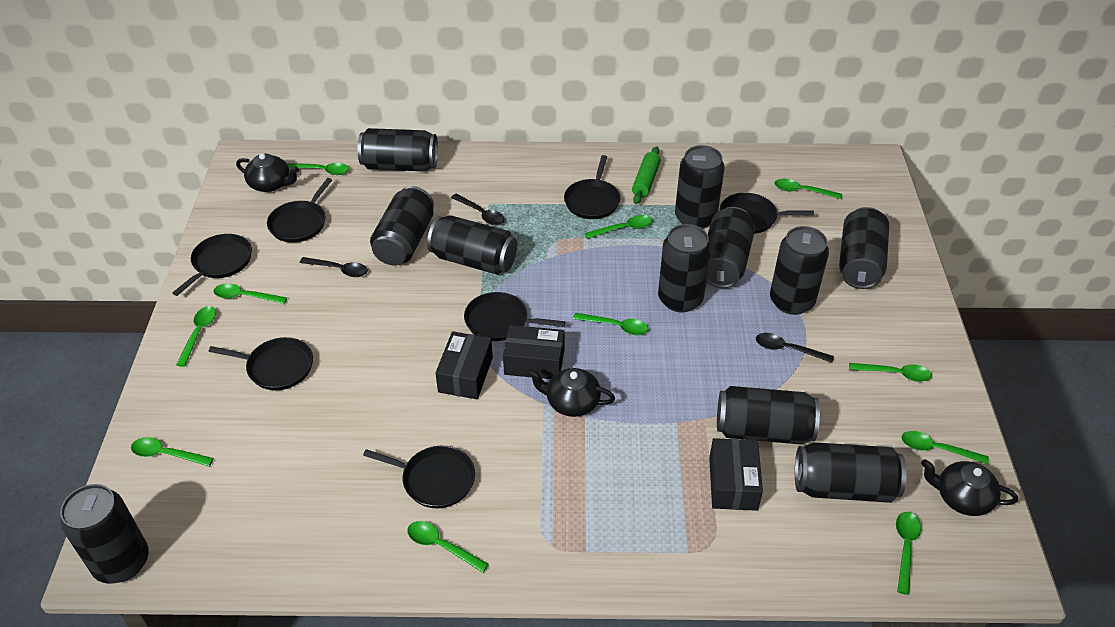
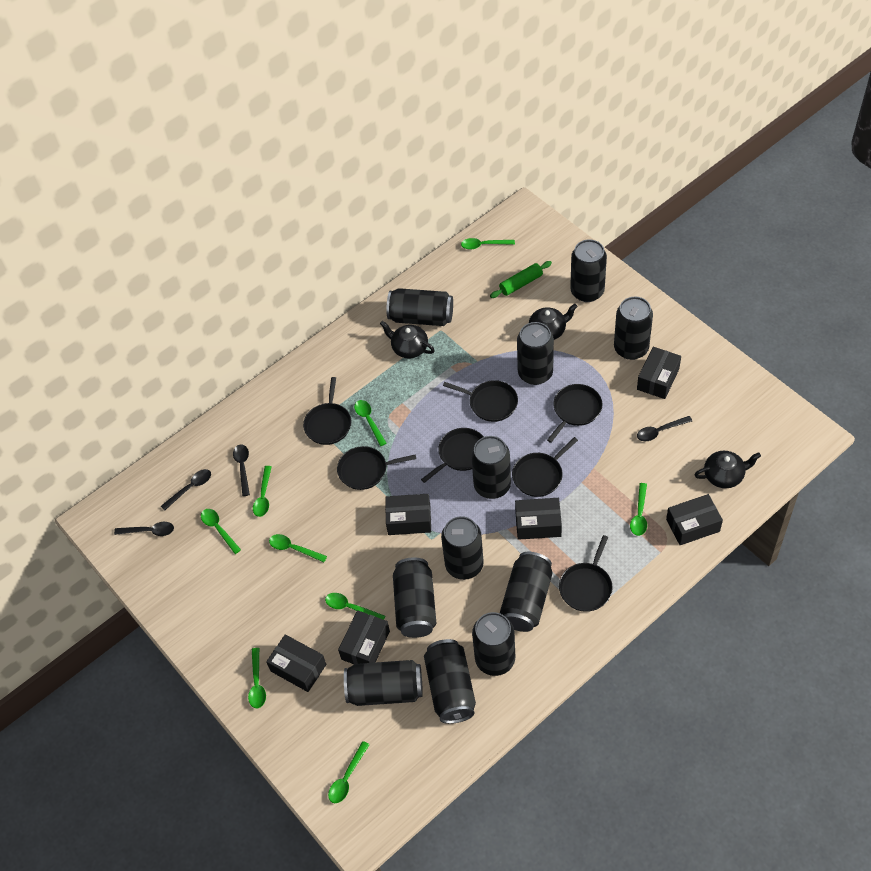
black box: [435,331,493,399] [503,325,565,379] [709,438,763,511] = 3 -> [266,634,326,692] [338,610,390,664] [385,494,431,535] [515,498,562,540] [637,347,681,399] [666,494,723,545] = 6
black spoon: [300,257,368,277] [451,194,505,225] [756,333,834,363] = 3 -> [114,522,174,536] [161,469,211,510] [233,444,250,496] [637,416,692,441] = 4
green spoon: [131,437,214,466] [176,306,216,367] [213,283,287,304] [287,163,349,175] [407,521,489,573] [573,313,649,335] [585,215,652,239] [775,179,842,199] [849,363,932,382] [896,512,921,595] [901,431,989,464] = 11 -> [201,509,241,554] [248,648,266,708] [253,466,272,517] [269,534,327,562] [325,593,385,620] [328,741,369,803] [354,400,386,446] [461,238,515,250] [630,483,647,536] = 9

